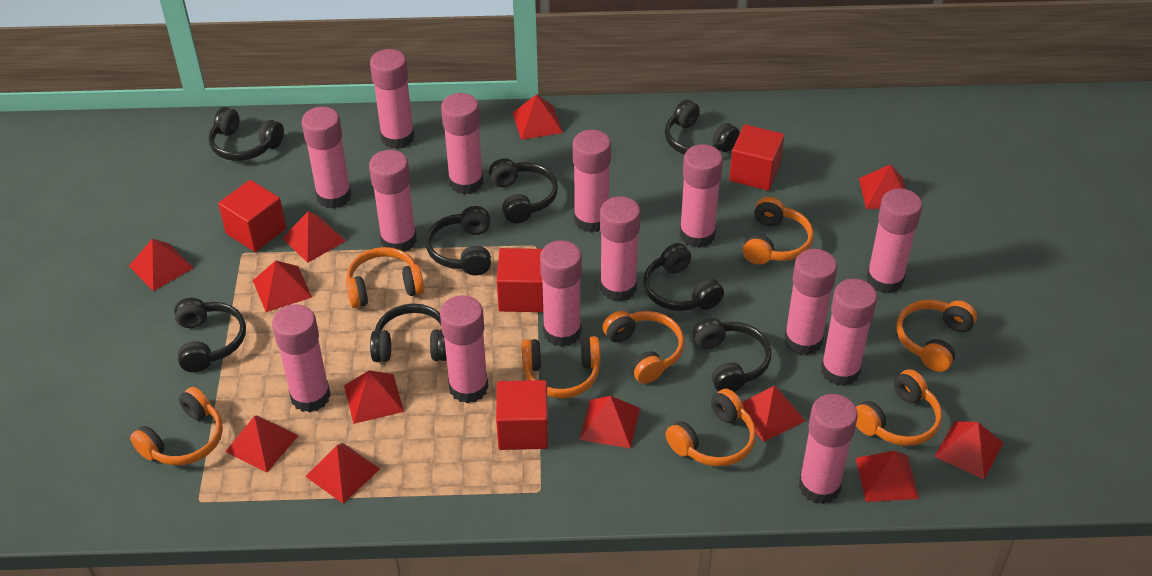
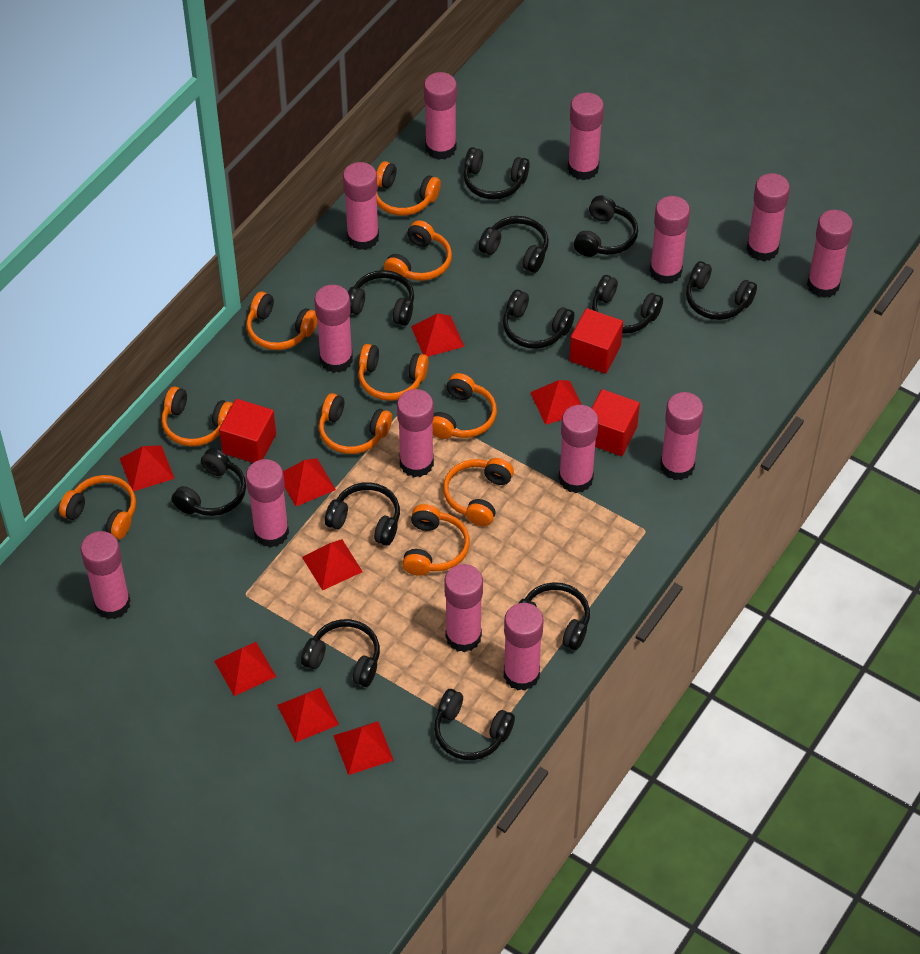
black headphones: [174,298,246,372] [209,107,284,161] [370,304,447,362] [425,206,491,275] [489,158,558,224] [643,243,724,311] [665,100,740,155] [692,318,771,392] = 8 -> [171,448,246,516] [301,619,380,687] [325,482,400,546] [348,270,414,326] [434,689,515,760] [463,147,530,200] [479,216,549,273] [503,290,574,349] [519,582,590,650] [574,195,638,257] [592,275,663,334] [686,261,757,320] = 12
orange headphones: [130,387,223,465] [346,247,424,308] [521,336,601,398] [603,311,685,384] [665,389,756,467] [743,197,814,265] [856,369,942,446] [897,300,977,372] = 8 -> [59,475,136,539] [162,386,233,446] [246,291,318,350] [319,393,392,454] [358,344,429,401] [376,161,441,216] [384,220,452,281] [402,504,470,576] [433,373,497,439] [443,458,514,526] = 10
red cube: [218,180,286,252] [496,380,548,450] [497,248,543,312] [729,125,785,191] = 4 -> [219,399,276,463] [569,308,623,374] [592,389,640,456] = 3
red pyramid: [129,238,194,291] [225,415,299,472] [253,261,312,312] [282,211,346,263] [305,443,380,504] [344,371,404,424] [513,94,563,140] [580,396,640,448] [742,386,805,442] [856,451,919,502] [859,164,906,209] [934,421,1003,479] = 12 -> [120,445,175,492] [214,642,276,696] [277,688,339,743] [283,458,336,506] [302,539,363,591] [333,721,394,775] [411,313,464,357] [530,380,582,425] = 8

